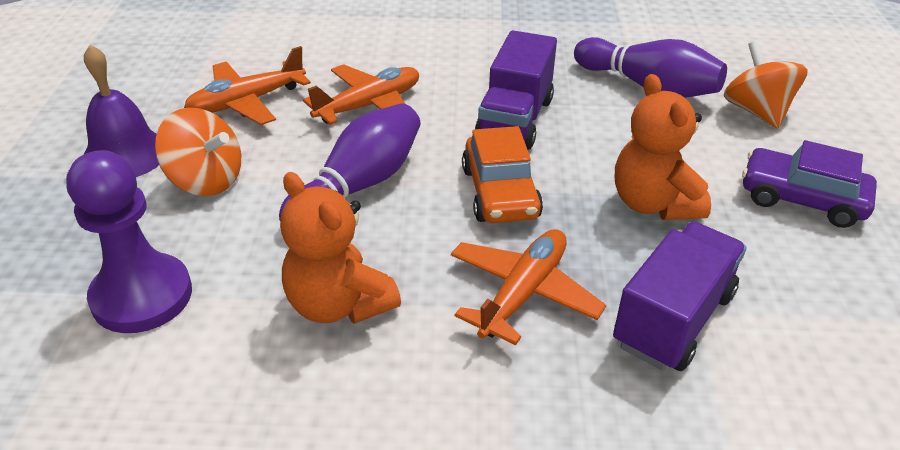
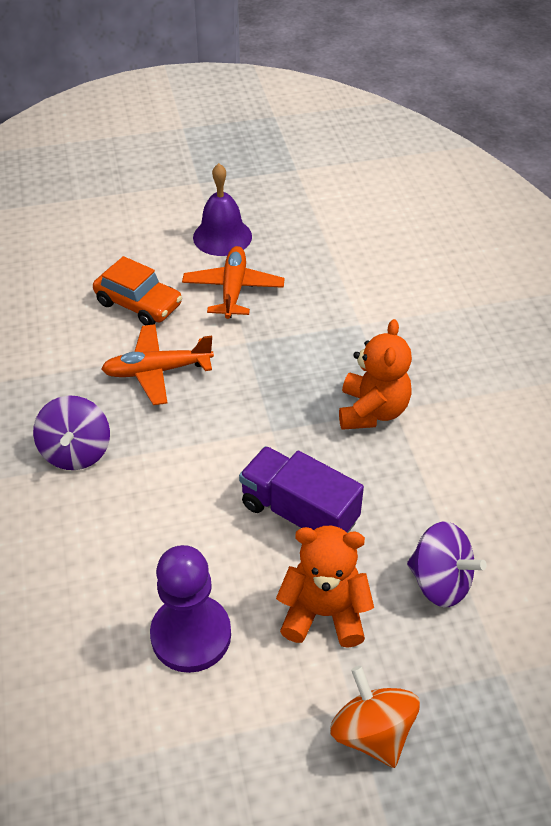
orange plane: [184,46,311,125] [303,64,419,125] [451,229,606,345] = 3 -> [101,324,214,405] [182,246,285,319] = 2
orange spinning top: [155,108,241,196] [724,41,808,128] = 2 -> [330,666,420,768] = 1
purple bowling pin: [279,103,421,220] [574,37,727,98] = 2 -> none = 0
purple car: [742,140,877,228] = 1 -> none = 0
purple spinning top: none = 0 -> [33,396,110,470] [407,522,487,607] = 2
purple truck: [475,30,557,150] [613,222,747,371] = 2 -> [239,446,364,533] = 1

